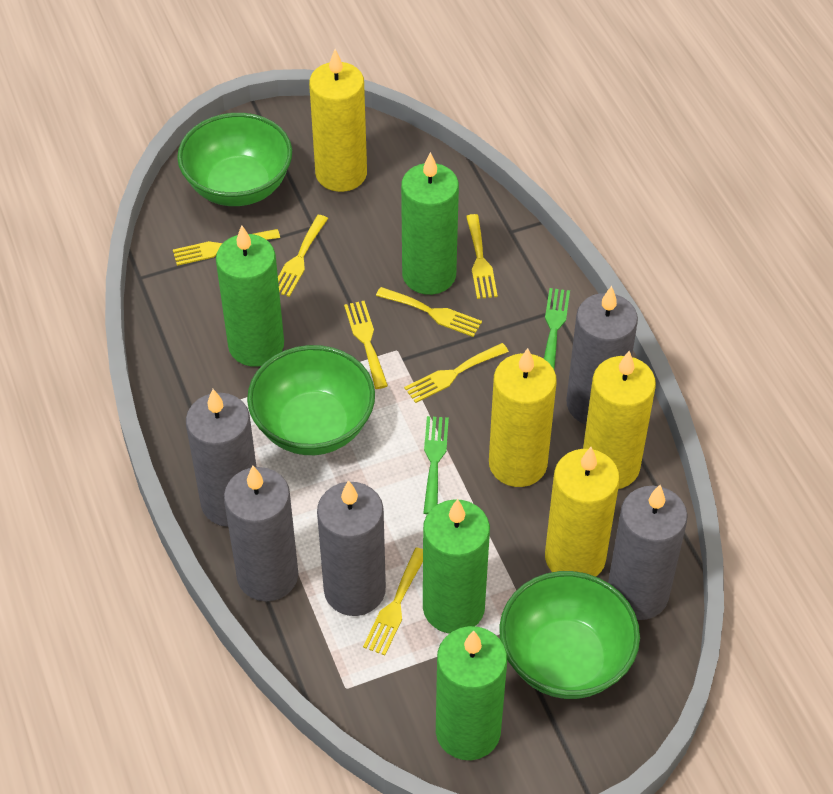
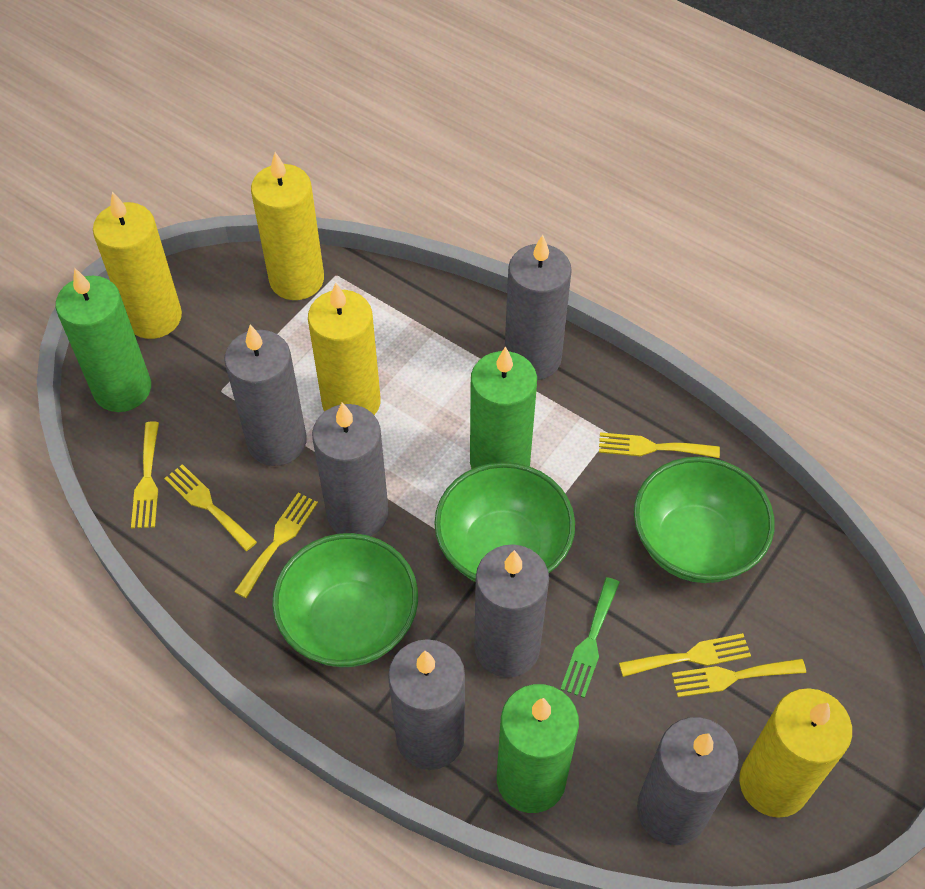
green candle: [216,225,284,367] [401,152,459,295] [423,499,490,634] [436,626,507,760] = 4 -> [55,268,151,412] [470,346,537,469] [497,684,579,813] = 3
green fork: [423,416,449,514] [544,288,570,369] = 2 -> [560,577,620,698] = 1
grey candle: [186,389,256,527] [224,466,298,601] [317,480,386,616] [566,286,638,425] [608,485,688,620] = 5 -> [224,325,307,466] [312,402,389,536] [388,639,465,770] [474,545,549,677] [505,235,572,380] [637,717,739,845] = 6
yellow fork: [173,229,280,266] [278,215,328,297] [344,301,388,389] [363,547,423,656] [376,287,482,337] [404,343,509,403] [466,214,498,299] = 7 -> [131,421,159,528] [164,464,257,551] [234,493,318,598] [599,432,720,458] [619,633,751,677] [672,659,806,697] = 6

